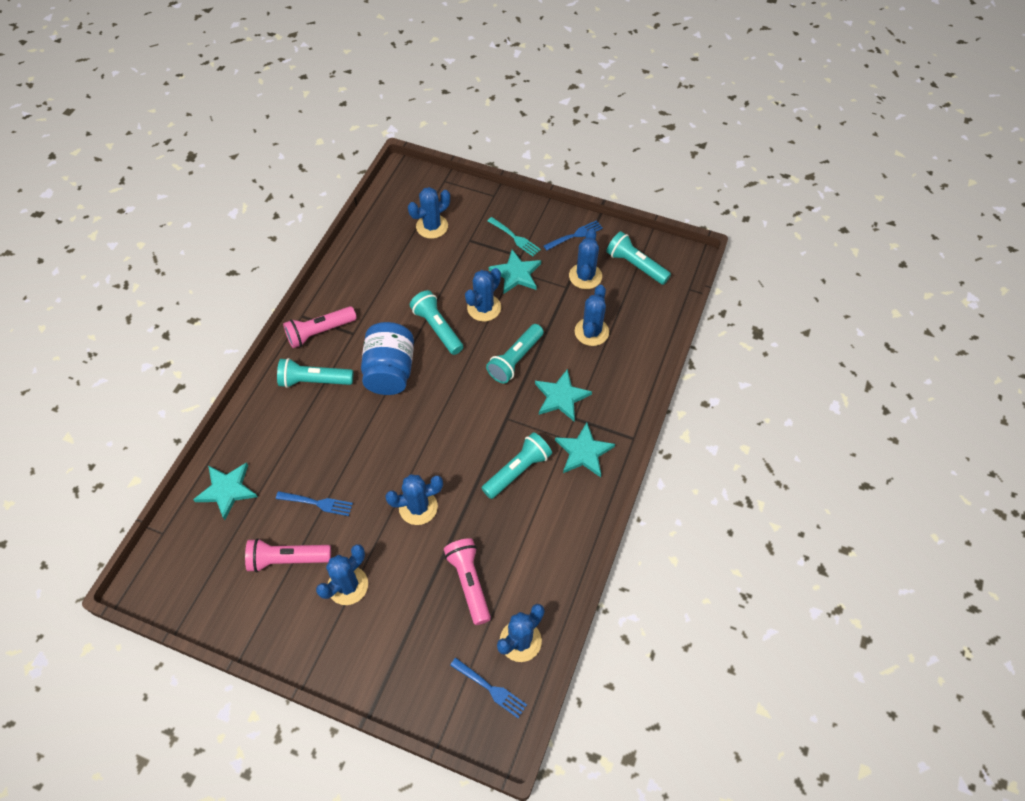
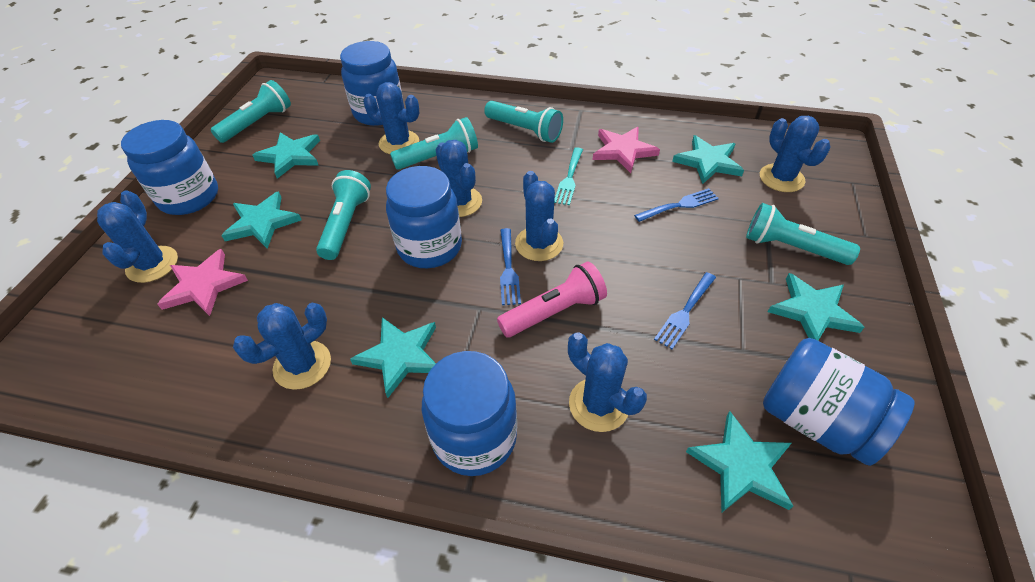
blue jar: [361,322,414,395] = 1 -> [121,120,218,215] [340,41,404,126] [386,166,462,268] [422,351,517,476] [763,338,915,466] = 5
pink flashlight: [245,538,331,572] [283,306,357,348] [444,538,491,625] = 3 -> [497,262,607,337] = 1
pink star: none = 0 -> [157,249,248,316] [593,127,660,173] = 2
turquoise star: [193,462,258,520] [489,249,541,294] [535,369,592,421] [555,422,615,477] = 4 -> [221,191,302,249] [253,132,320,179] [350,317,436,398] [672,135,744,184] [686,411,793,512] [768,273,865,340] = 6

